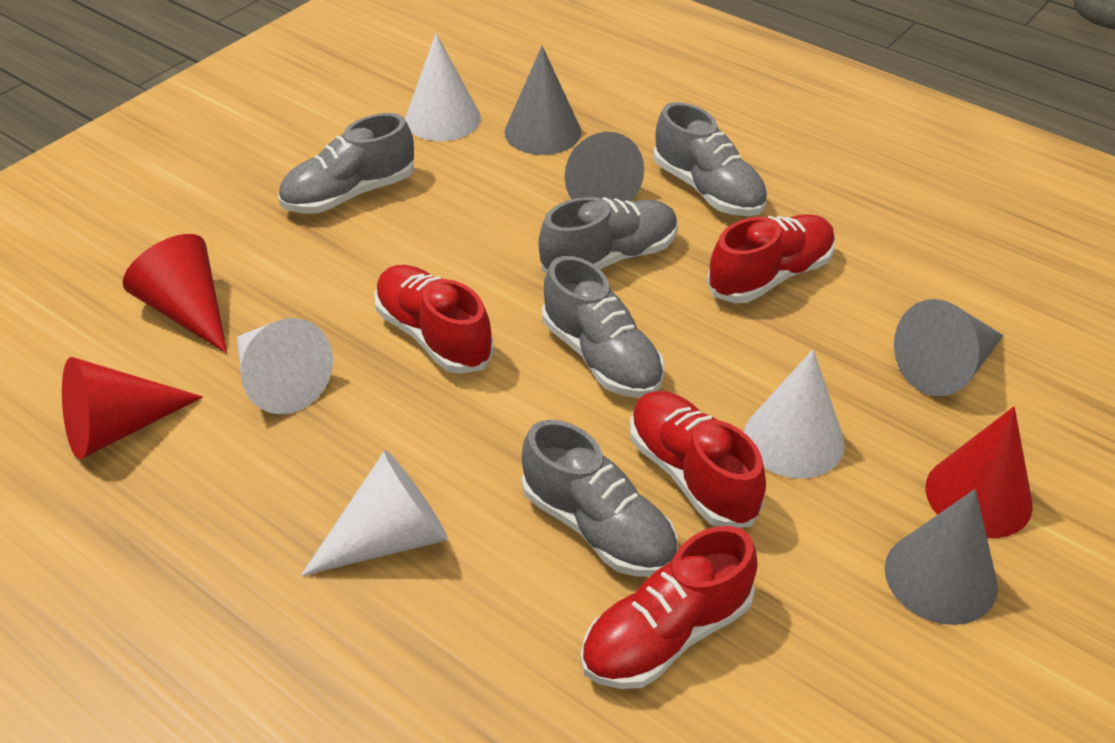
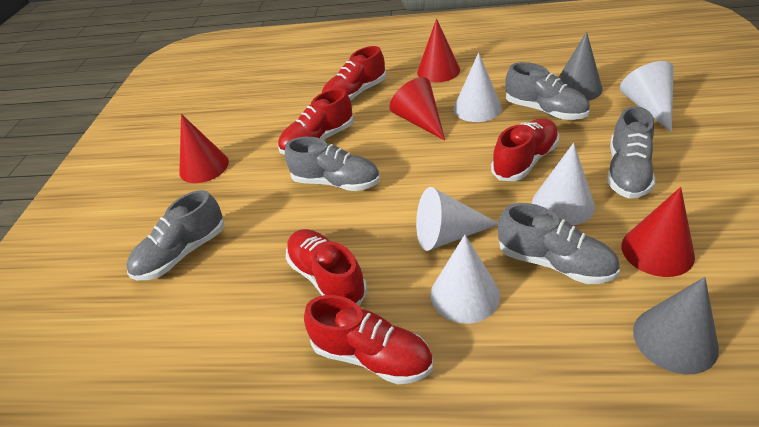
grey cone: [504,46,581,155] [565,132,644,202] [885,489,998,625] [894,299,1004,396] = 4 -> [558,32,603,101] [633,277,719,374] = 2
red cone: [62,357,203,459] [123,234,227,354] [925,407,1032,539] = 3 -> [179,114,229,183] [389,77,445,141] [417,19,460,82] [621,187,695,277] = 4
red shoe: [375,265,494,374] [581,526,758,689] [630,391,766,528] [707,214,835,303] = 4 -> [278,89,354,155] [286,229,367,306] [304,295,433,384] [322,46,386,100] [491,118,559,181] = 5
white cone: [237,318,333,414] [301,450,448,576] [405,33,481,141] [744,349,845,479] = 4 -> [416,187,498,251] [431,235,500,324] [454,52,502,122] [532,143,595,225] [620,61,674,132] = 5

